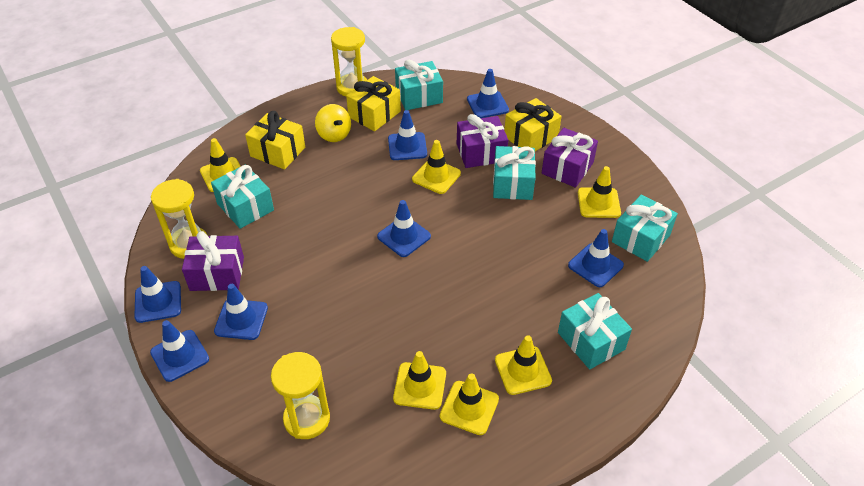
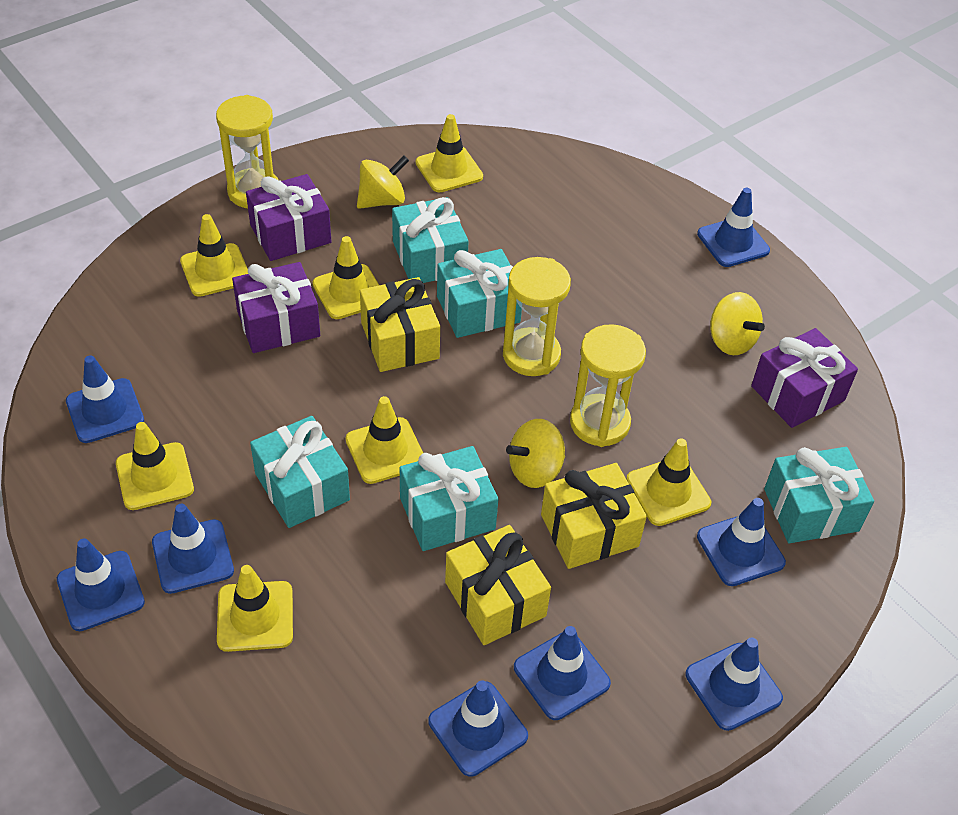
blue traffic cone: [134,266,181,323] [150,320,209,382] [214,284,268,340] [377,200,431,257] [388,110,427,160] [467,69,509,118] [568,229,624,287] = 7 -> [57,538,145,631] [66,355,144,443] [152,504,234,594] [428,681,528,777] [514,626,611,720] [685,638,783,731] [697,188,770,267] [697,498,786,586] = 8
yellow spinning top: [315,104,351,142] = 1 -> [357,156,409,209] [506,419,565,488] [710,292,765,355] = 3
yellow traffic cone: [200,138,241,192] [393,351,446,410] [412,140,461,194] [440,373,499,435] [495,335,552,395] [578,166,621,218] = 6 -> [116,422,194,510] [180,214,248,297] [217,565,293,652] [312,236,379,319] [346,396,423,484] [416,114,483,192] [626,438,711,526] = 7

